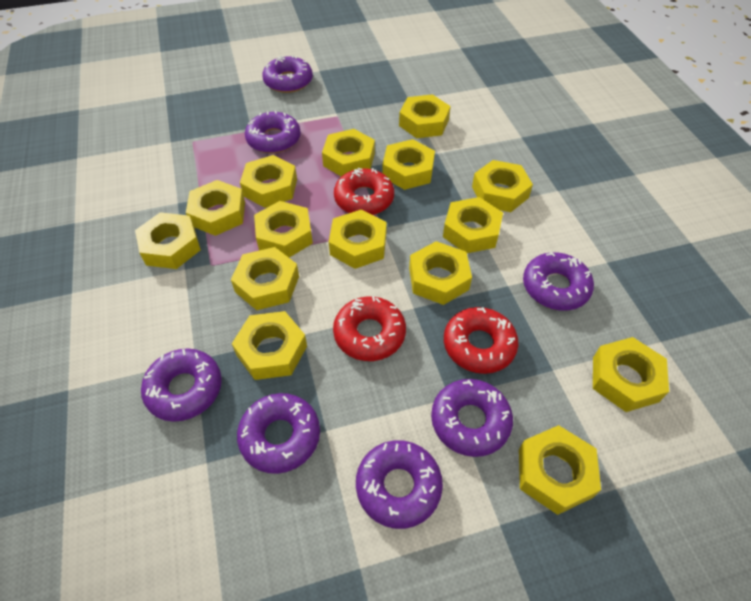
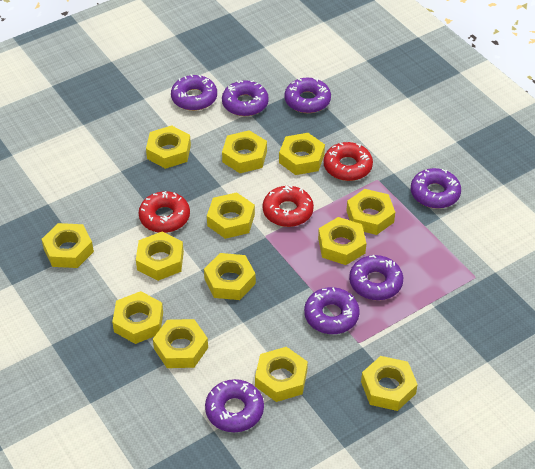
yellow nut: [135,212,201,269] [186,180,245,236] [231,247,299,310] [232,311,307,380] [240,155,297,208] [254,201,313,257] [322,129,375,176] [329,209,387,269] [382,139,435,190] [399,94,451,138] [409,241,472,305] [443,197,503,253] [472,160,533,212] [519,425,601,515] [593,337,669,412] = 15 -> [42,223,94,268] [112,291,163,344] [136,232,184,281] [146,125,191,169] [153,319,208,368] [204,253,256,300] [207,192,255,239] [222,130,267,173] [255,347,308,402] [279,133,325,175] [318,217,366,265] [346,189,395,235] [361,356,418,411] = 13

